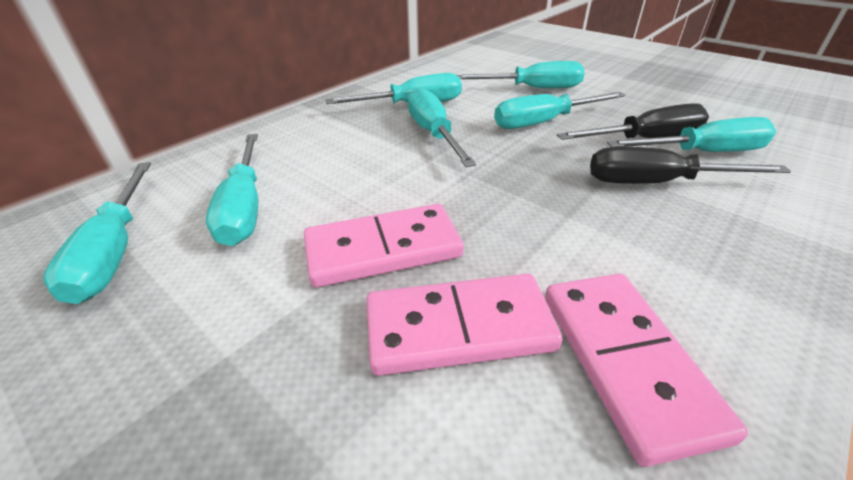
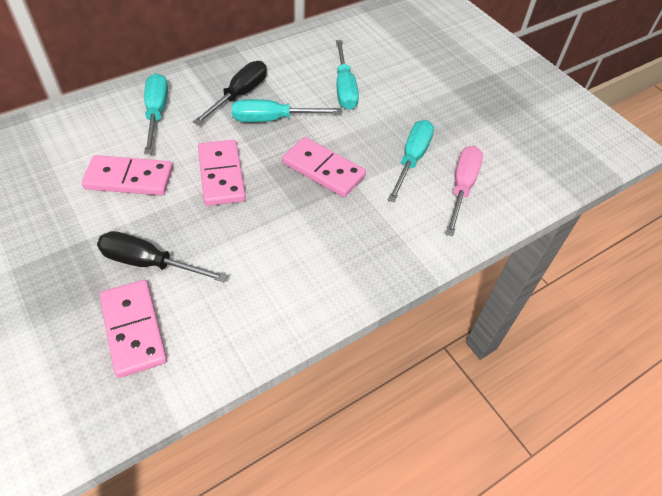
pink domino: [304,204,464,288] [366,274,563,376] [545,274,748,467] = 3 -> [82,155,173,195] [100,280,167,378] [198,140,246,206] [282,137,366,197] = 4
pink screwdriver: none = 0 -> [446,146,483,236] = 1
turquoise screwdriver: [43,162,151,304] [206,134,258,246] [325,73,462,104] [408,87,476,167] [457,61,585,88] [494,92,626,129] [607,117,776,152] = 7 -> [144,73,168,154] [232,99,342,122] [336,40,359,110] [388,120,434,202] = 4

